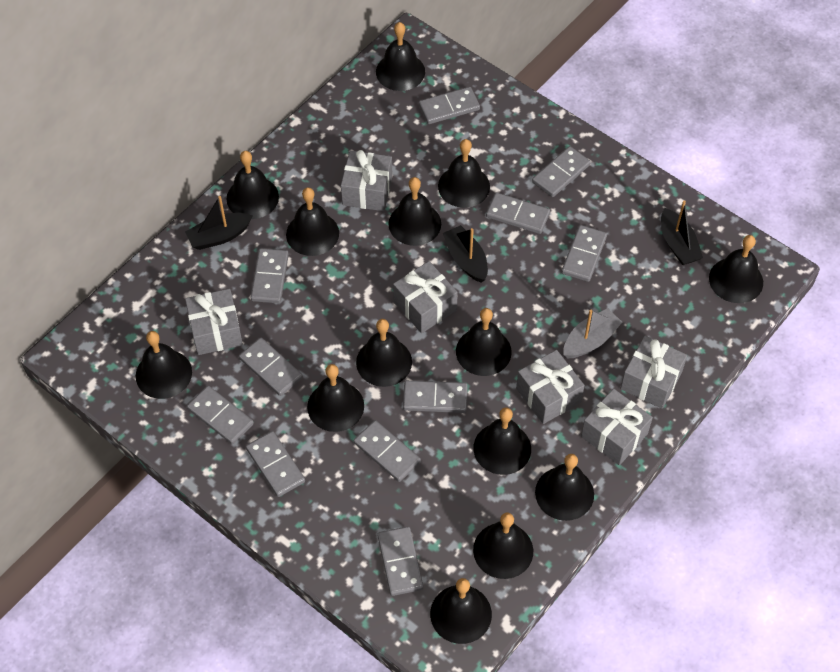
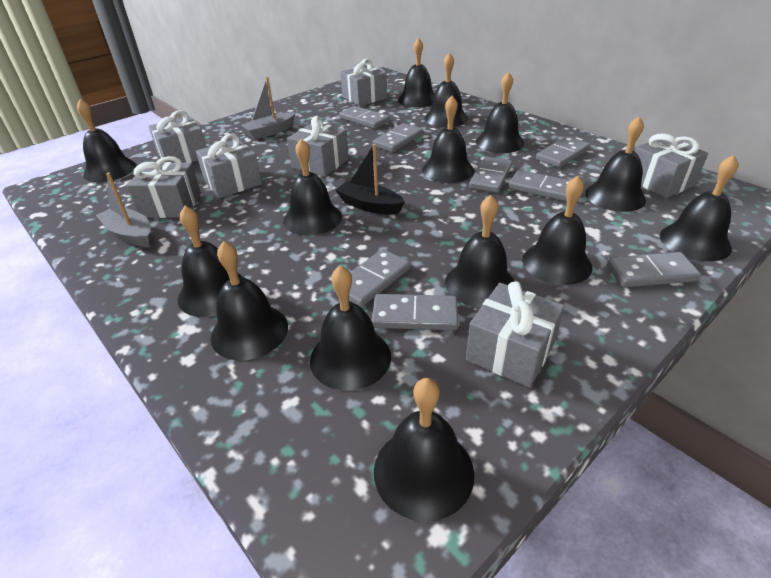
black boat: [185,196,252,250] [443,225,488,283] [661,200,703,265] = 3 -> [335,144,405,215] = 1
grey boat: [563,308,622,359] = 1 -> [96,173,151,247] [241,77,296,139] = 2
grey domino: [187,386,254,444] [239,338,303,396] [246,431,305,497] [251,248,289,303] [354,420,421,482] [378,526,423,596] [403,380,468,413] [419,87,480,124] [486,192,550,234] [532,146,591,197] [561,225,607,282] = 11 -> [333,249,410,307] [339,106,390,129] [371,294,458,330] [373,123,423,152] [469,156,512,193] [508,170,570,201] [536,136,590,168] [607,252,701,287] = 8
grey gift: [185,289,243,355] [341,150,393,211] [393,261,458,333] [516,350,585,424] [581,389,653,465] [620,336,687,409] = 6 -> [127,156,201,218] [148,110,207,163] [196,134,262,198] [287,116,349,177] [340,59,387,106] [466,281,565,388] [634,133,708,198] = 7

